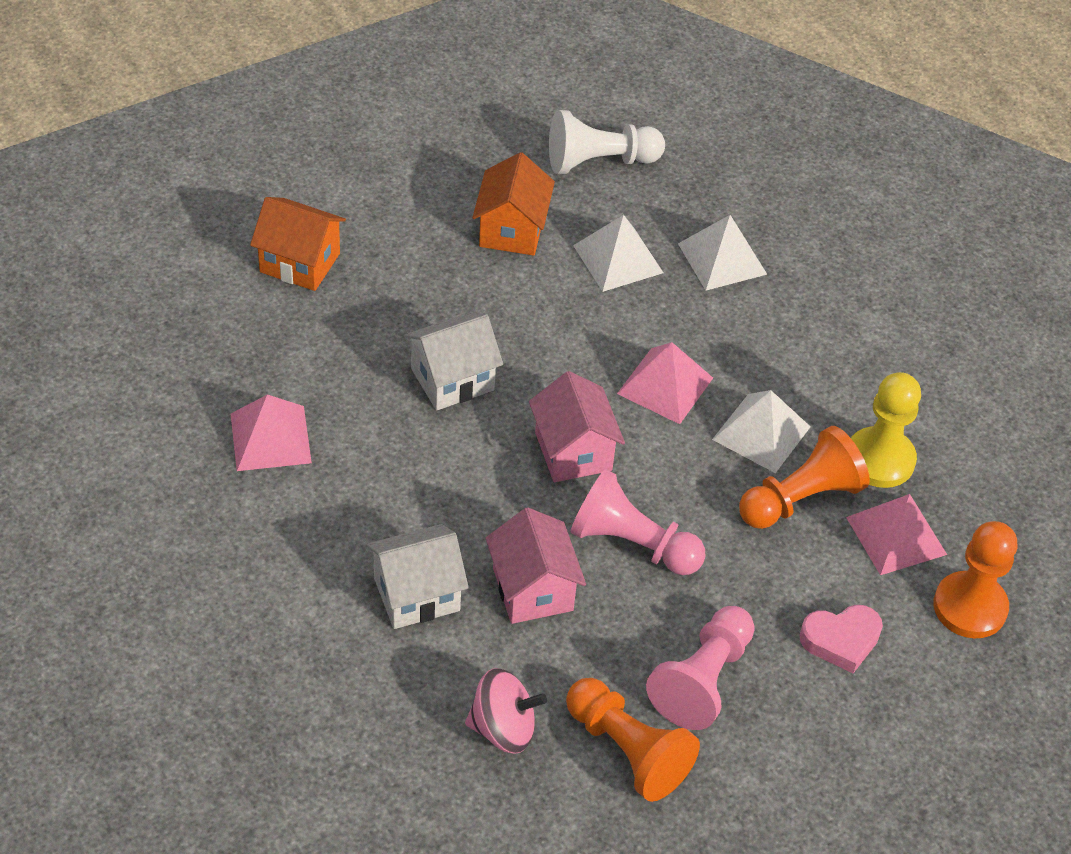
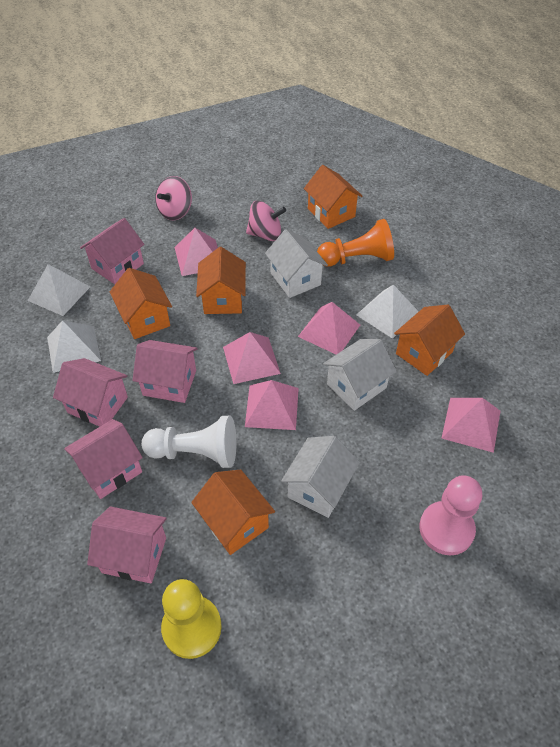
orange house: [250,197,346,291] [472,152,555,256] = 2 -> [110,268,172,339] [191,470,275,555] [196,247,246,314] [304,165,362,229] [394,304,465,376] = 5
orange pawn: [566,678,700,802] [739,426,870,529] [933,521,1017,638] = 3 -> [317,219,394,267] = 1
pink heart: [800,605,883,673] = 1 -> none = 0
pink house: [486,507,586,624] [529,371,625,482] = 2 -> [53,358,128,427] [64,419,143,499] [80,218,144,284] [87,506,167,583] [132,340,197,403] = 5
pink pawn: [570,469,705,575] [646,606,754,730] = 2 -> [419,475,482,555] = 1
pink pyramid: [231,395,312,471] [617,342,713,424] [846,494,947,575] = 3 -> [174,228,218,276] [223,332,281,384] [245,380,299,430] [298,302,360,355] [442,398,501,453] = 5
pink spinning top: [465,668,547,754] = 1 -> [155,176,192,220] [246,201,286,241] = 2
white house: [367,524,469,629] [404,312,503,410] = 2 -> [265,229,328,298] [281,436,360,518] [323,339,397,411] = 3

